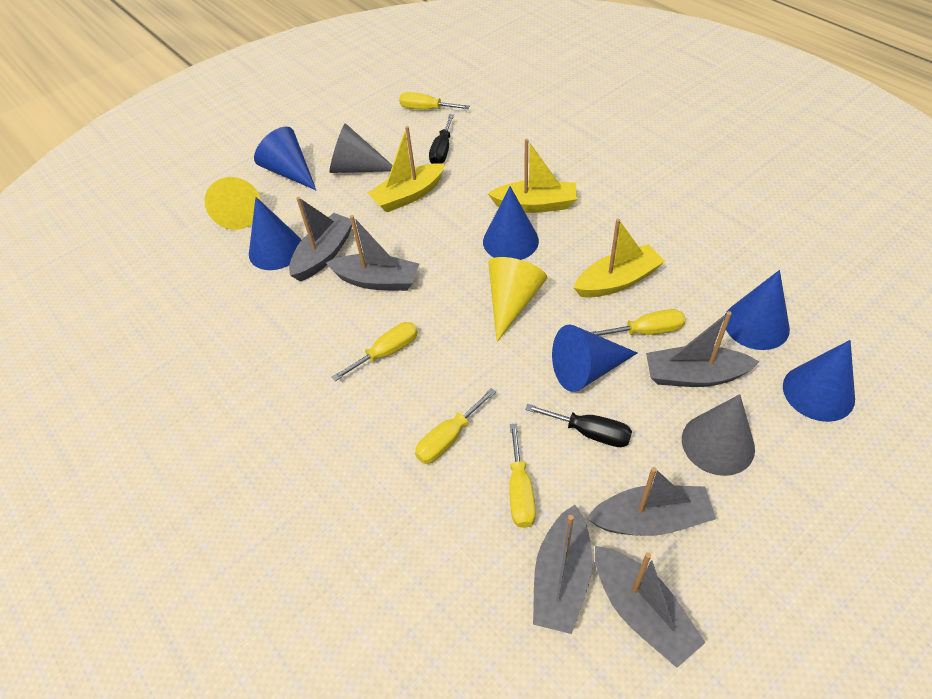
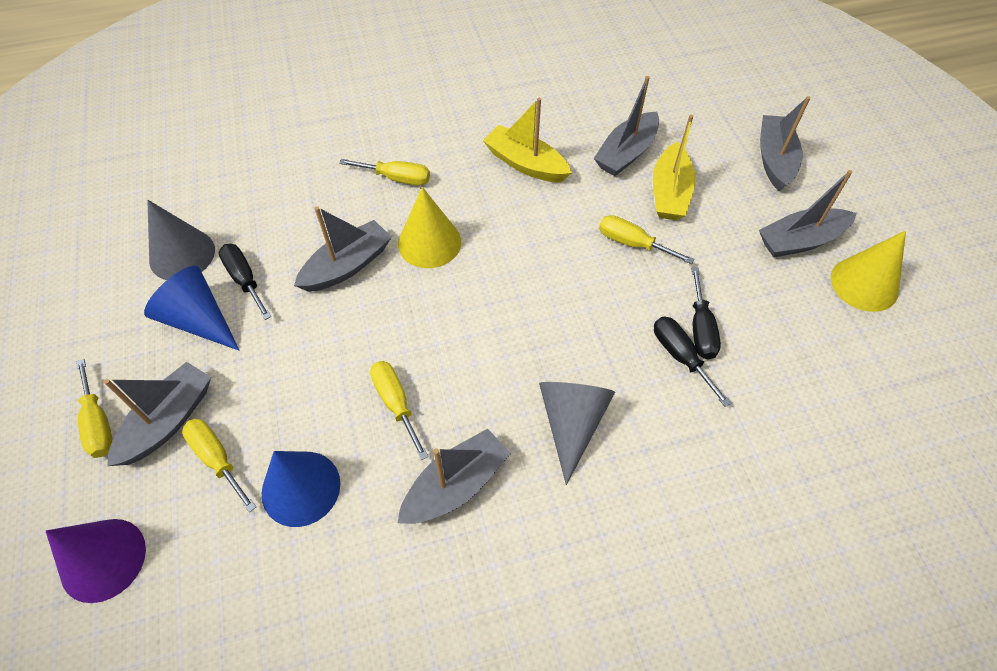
black screwdriver: [429,114,454,164] [525,404,632,447] = 2 -> [219,244,272,320] [654,317,731,407] [691,267,721,360] = 3
blue cone: [249,197,301,270] [254,127,316,190] [483,186,539,260] [552,324,637,392] [724,270,790,350] [783,340,855,422] = 6 -> [144,266,239,350] [262,451,340,527] = 2
purple cone: none = 0 -> [46,519,146,603] = 1
yellow boat: [367,126,445,212] [488,139,577,213] [574,219,665,298] = 3 -> [483,98,572,182] [653,115,696,220] = 2

